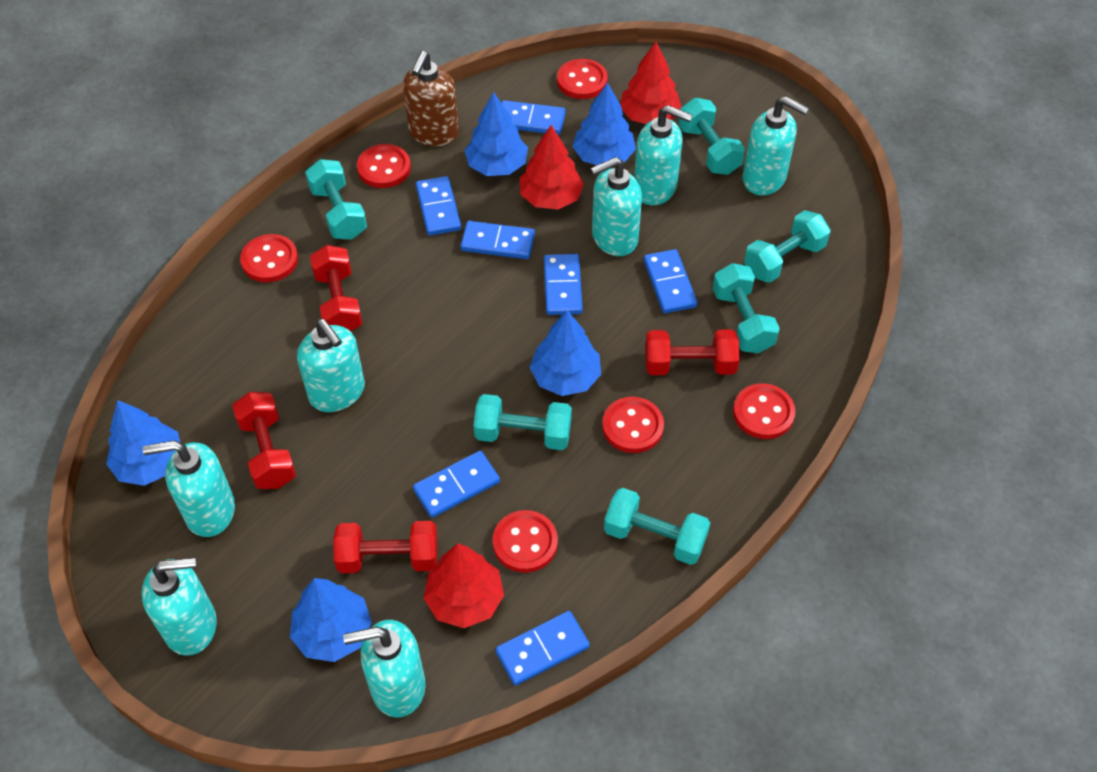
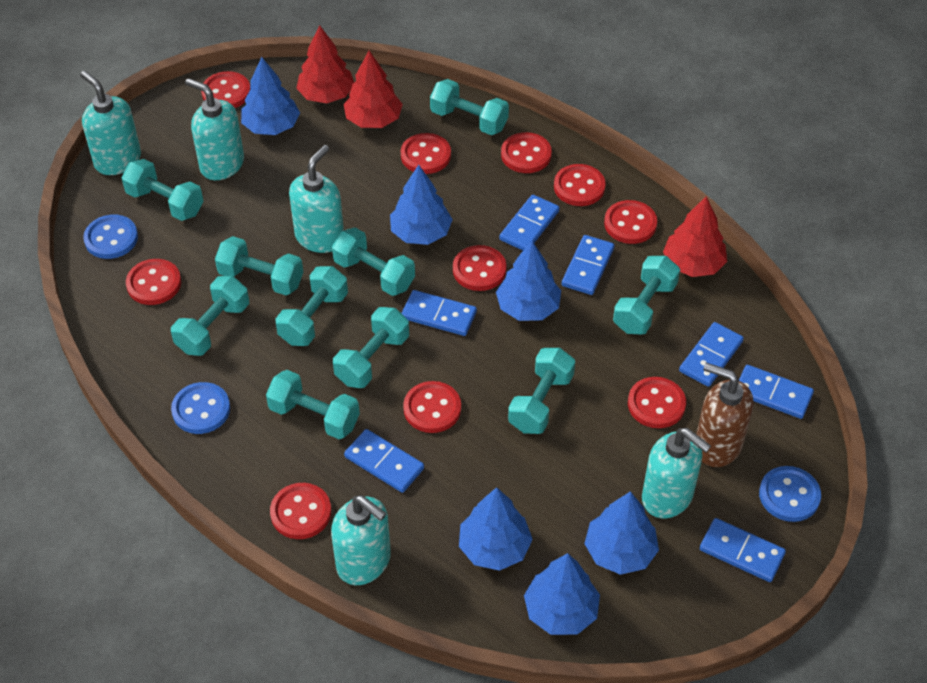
blue button: none = 0 -> [83,215,138,259] [171,382,230,434] [759,466,821,522] = 3
blue tree: [106,400,180,486] [290,578,372,662] [464,92,528,176] [530,310,601,396] [572,82,636,165] = 5 -> [241,57,300,135] [390,165,453,245] [459,487,533,571] [496,241,561,321] [524,553,600,635] [584,491,659,575] = 6
red button: [240,234,298,282] [357,144,411,188] [493,510,558,573] [557,59,608,99] [602,397,664,453] [733,383,795,439] = 6 -> [126,259,181,305] [201,71,250,108] [270,483,331,539] [401,133,451,174] [403,381,461,433] [453,245,507,291] [501,132,552,173] [554,164,605,206] [604,200,657,244] [628,377,686,428] = 10
red dumbbell: [232,392,296,489] [310,245,362,331] [333,521,438,573] [645,330,740,375] = 4 -> none = 0
turquoise dumbbell: [305,159,367,240] [474,394,572,450] [604,488,710,565] [678,98,745,175] [712,263,780,353] [744,210,831,283] = 6 -> [121,159,204,221] [171,276,249,356] [215,236,303,295] [266,370,360,439] [275,266,348,346] [332,228,415,296] [333,307,409,388] [430,79,509,135] [508,348,575,434] [613,256,680,335] = 10
turquoise soap dispenser: [142,557,217,656] [143,440,235,537] [297,319,365,412] [343,620,425,718] [591,157,642,256] [634,105,693,205] [743,96,809,196] = 7 -> [80,71,141,175] [185,78,244,180] [289,145,344,253] [331,495,391,585] [642,428,711,518] = 5

